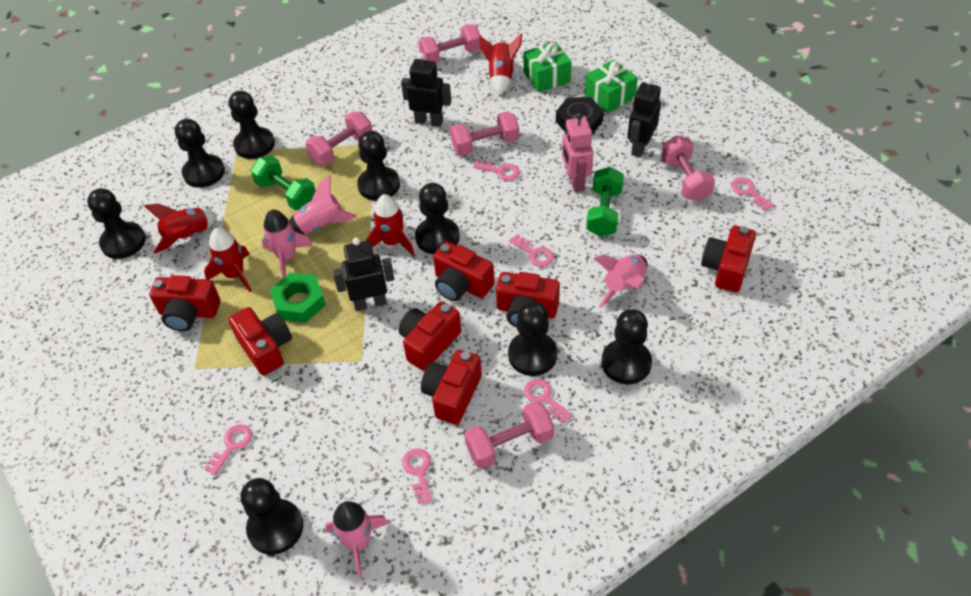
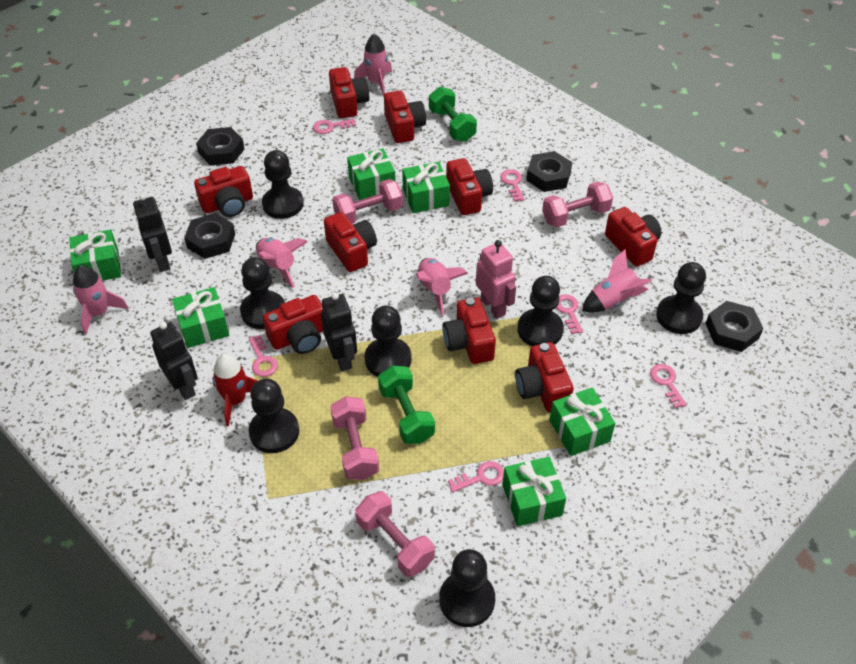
black nut: [556,97,604,135] = 1 -> [184,213,235,259] [196,127,244,166] [526,151,572,192] [705,301,763,352] = 4
black pawn: [87,188,146,259] [175,119,225,188] [229,91,275,159] [241,478,303,555] [357,131,400,201] [415,183,460,254] [508,301,557,376] [601,309,652,384] = 8 -> [240,257,285,329] [249,379,299,453] [262,150,304,219] [364,306,411,377] [439,549,495,627] [517,276,564,346] [656,262,706,334] = 7
green gift: [523,42,572,92] [585,60,638,113] = 2 -> [69,230,121,281] [172,287,229,348] [347,148,396,200] [402,162,450,213] [502,457,566,526] [549,387,615,456] = 6
green nut: [270,273,326,323] = 1 -> none = 0
pink dumbbell: [305,111,372,165] [418,24,481,63] [450,111,519,156] [464,401,554,469] [661,136,715,202] = 5 -> [330,396,379,480] [332,179,403,224] [355,491,435,577] [542,181,613,227] = 4
pink rocket: [262,209,313,278] [289,175,357,234] [326,501,389,578] [594,254,647,308] = 4 -> [73,265,129,335] [256,238,308,288] [354,34,392,96] [416,258,468,315] [582,249,652,313] = 5
red camera: [149,275,220,331] [228,307,292,376] [399,301,461,371] [421,350,482,425] [433,241,495,301] [496,272,560,328] [701,226,756,293] = 7 -> [194,166,253,217] [263,295,323,354] [324,212,377,272] [329,67,369,118] [384,91,426,143] [443,297,496,364] [446,158,493,215] [515,342,573,412] [605,207,661,267] = 9
red rocket: [144,203,217,254] [204,228,252,292] [365,194,415,256] [479,34,522,95] = 4 -> [212,354,258,426] = 1

